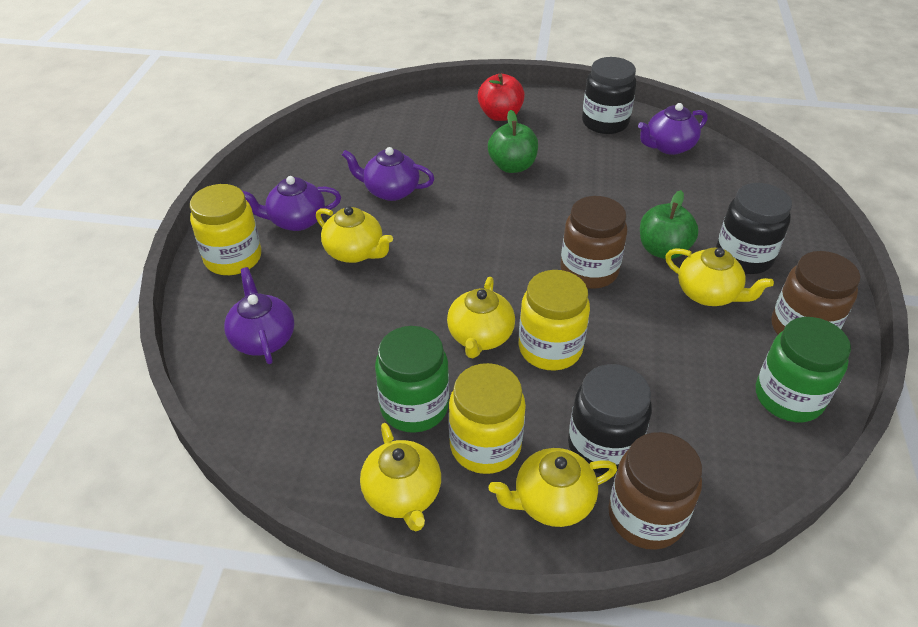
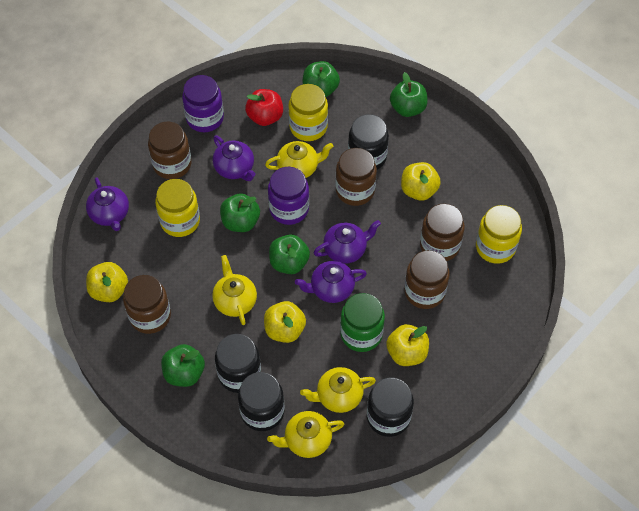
black jar: [568,364,652,474] [582,57,636,134] [716,183,792,274] = 3 -> [215,334,261,393] [238,372,284,431] [348,114,389,170] [367,377,414,437] = 4
brown jar: [560,196,627,289] [608,432,702,550] [771,251,860,335] = 3 -> [123,275,171,334] [148,122,191,179] [335,148,377,206] [404,250,450,309] [420,203,465,261] = 5
green apple: [488,110,538,173] [640,190,699,259] = 2 -> [161,344,205,387] [220,193,260,232] [269,234,310,274] [302,61,340,97] [390,72,428,117] = 5
green jar: [375,326,449,433] [756,317,851,422] = 2 -> [340,293,385,352] = 1
purple jar: none = 0 -> [182,75,224,132] [268,167,309,225] = 2
yellow apple: none = 0 -> [86,262,128,302] [264,301,306,343] [386,324,429,366] [401,162,441,201] = 4
yellow teapot: [316,206,393,263] [360,423,441,531] [447,277,515,358] [489,448,617,527] [665,248,774,306] = 5 -> [212,255,257,325] [265,141,333,178] [267,411,344,458] [300,367,376,413] = 4

